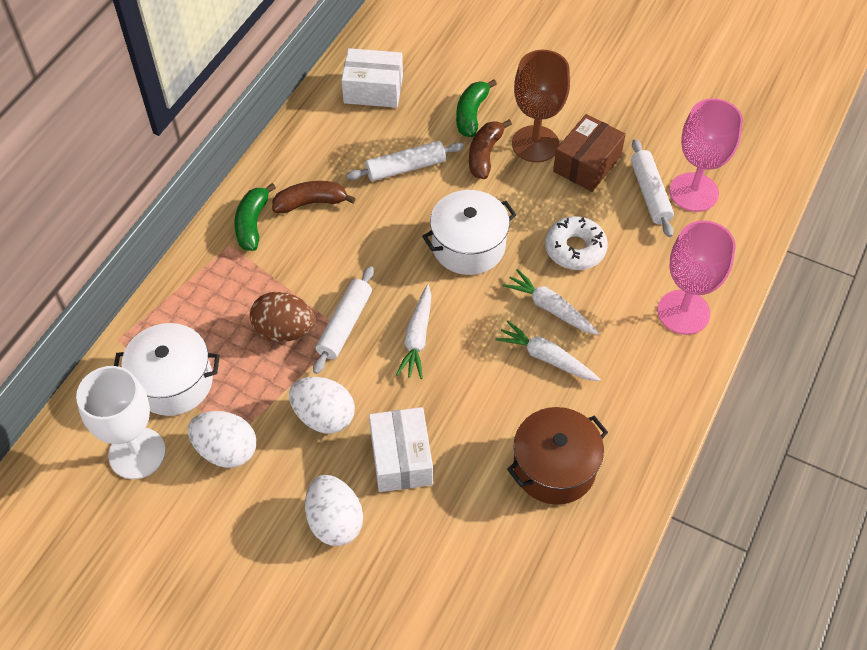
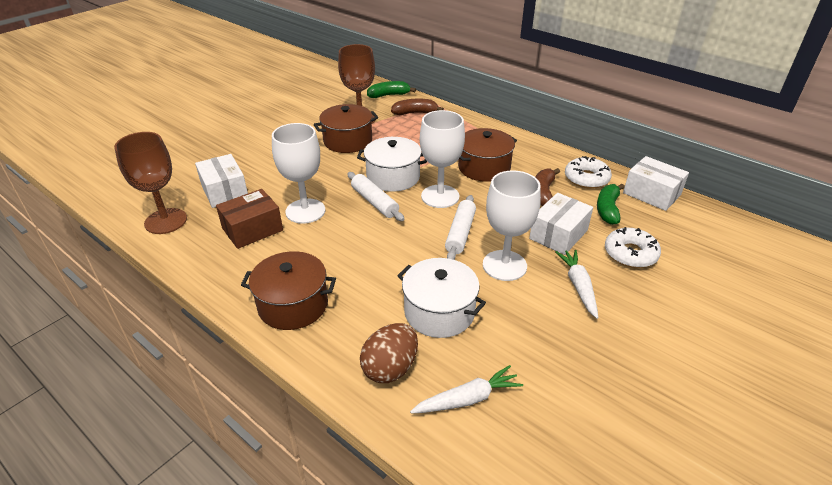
brown goblet: [512,50,570,162] = 1 -> [114,132,187,234] [338,44,376,124] = 2
brown pot: [507,407,608,505] = 1 -> [241,251,336,330] [314,104,378,153] [458,128,517,182] = 3
pink goblet: [658,220,735,335] [670,98,743,212] = 2 -> none = 0
white box: [341,48,403,108] [369,407,433,492] = 2 -> [195,154,248,208] [529,193,593,255] [623,156,689,211] = 3
white carrot: [396,284,432,379] [495,321,601,381] [503,269,599,335] = 3 -> [410,365,523,413] [556,250,598,319] = 2
white donut: [545,216,608,270] = 1 -> [565,156,612,189] [605,227,661,268] = 2
white egg: [188,411,256,468] [289,377,355,433] [305,475,363,546] = 3 -> none = 0
white goblet: [76,366,166,479] = 1 -> [272,123,325,224] [420,110,465,208] [483,170,541,281] = 3
white rolling pin: [313,266,374,374] [346,141,464,181] [631,139,674,237] = 3 -> [347,172,404,221] [445,195,476,260] = 2

